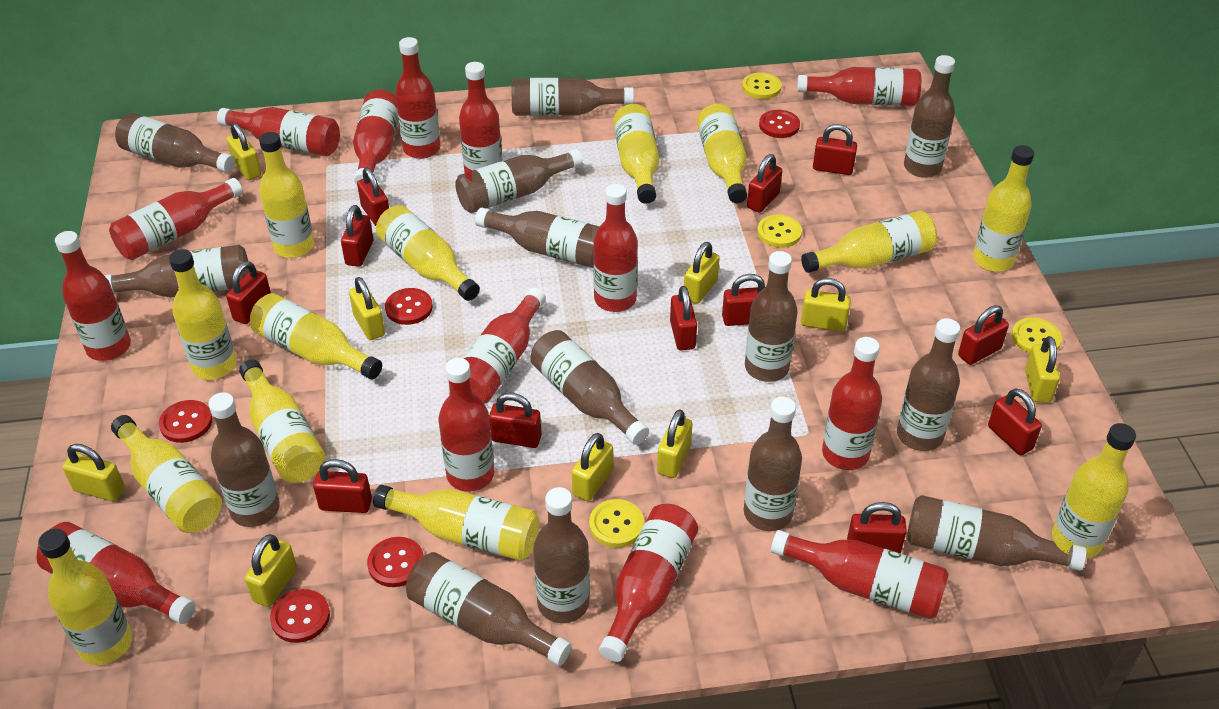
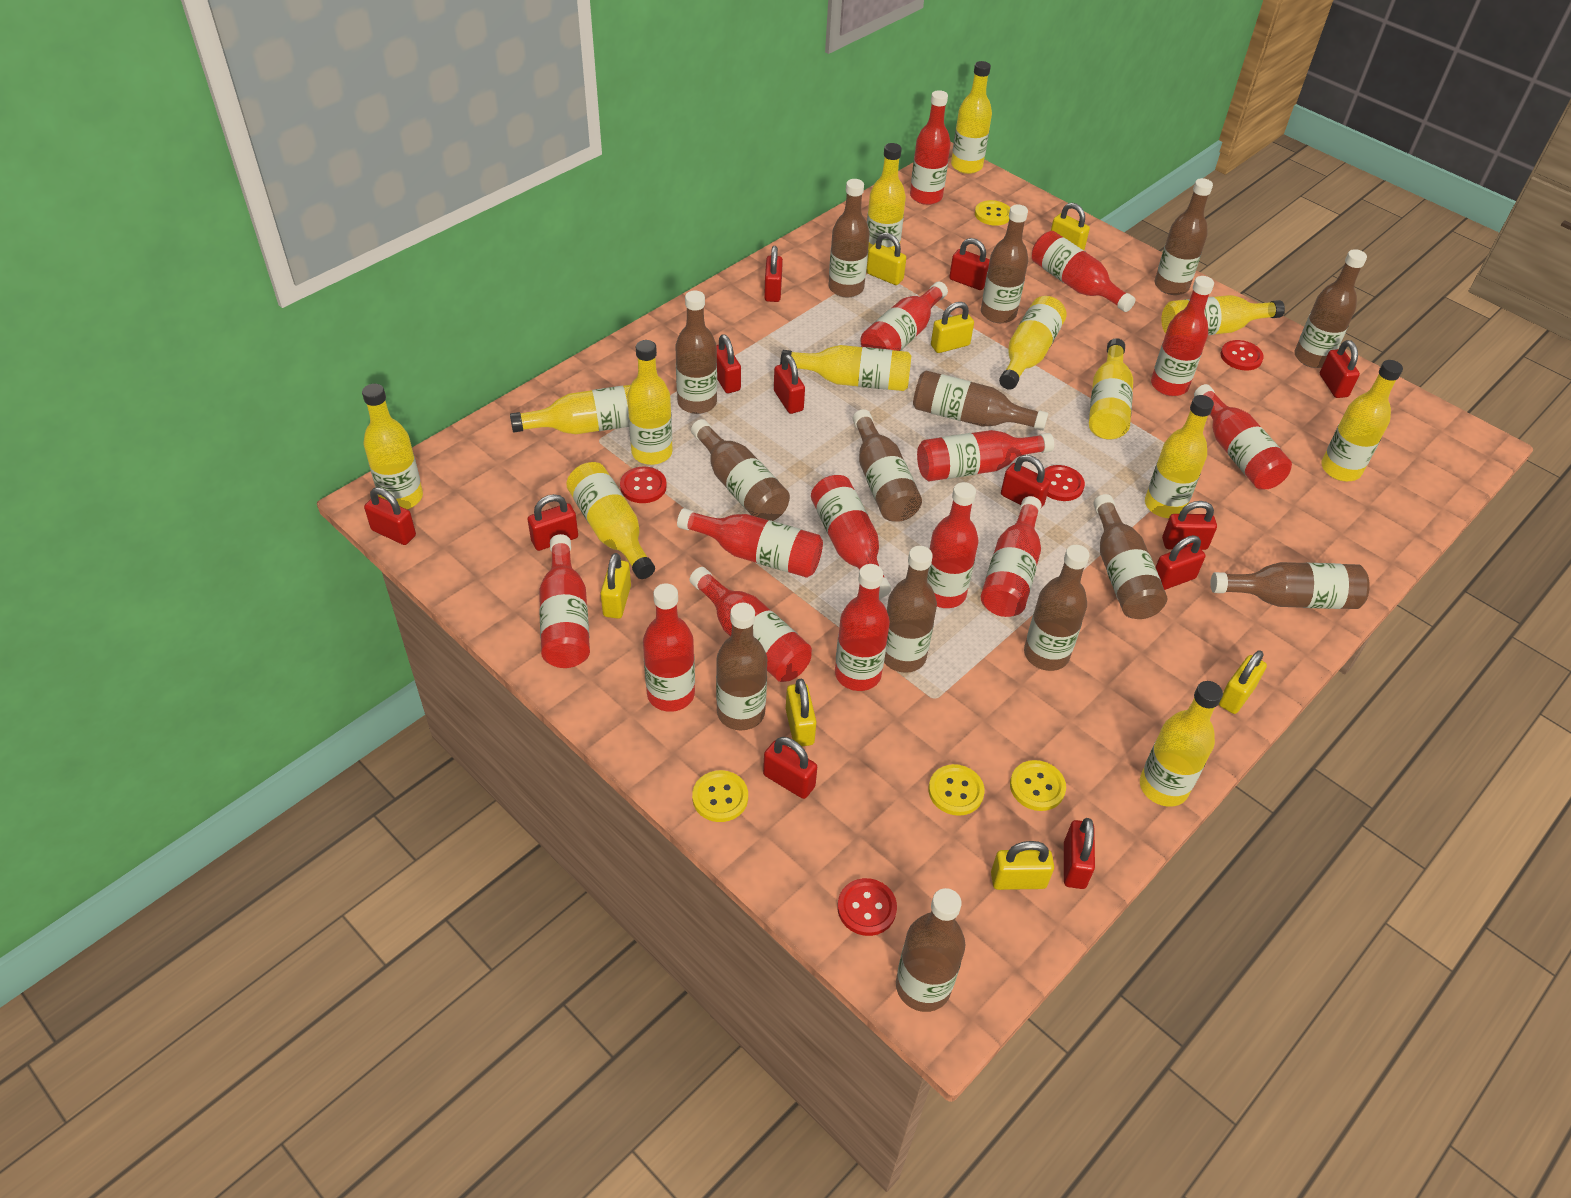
red button: [159,400,212,443] [270,589,330,643] [367,537,424,587] [385,288,433,325] [759,110,800,138] = 5 -> [620,467,667,503] [837,878,897,936] [1044,465,1085,501] [1221,340,1264,370] = 4
yellow padlock: [62,444,125,501] [226,123,262,180] [245,534,297,607] [349,277,385,340] [572,433,613,501] [657,409,693,478] [684,242,720,304] [801,278,851,332] [1025,336,1060,403] = 9 -> [601,553,631,619] [786,679,817,746] [866,232,906,285] [931,302,974,353] [991,841,1054,890] [1051,203,1090,250] [1219,650,1267,714] = 7

